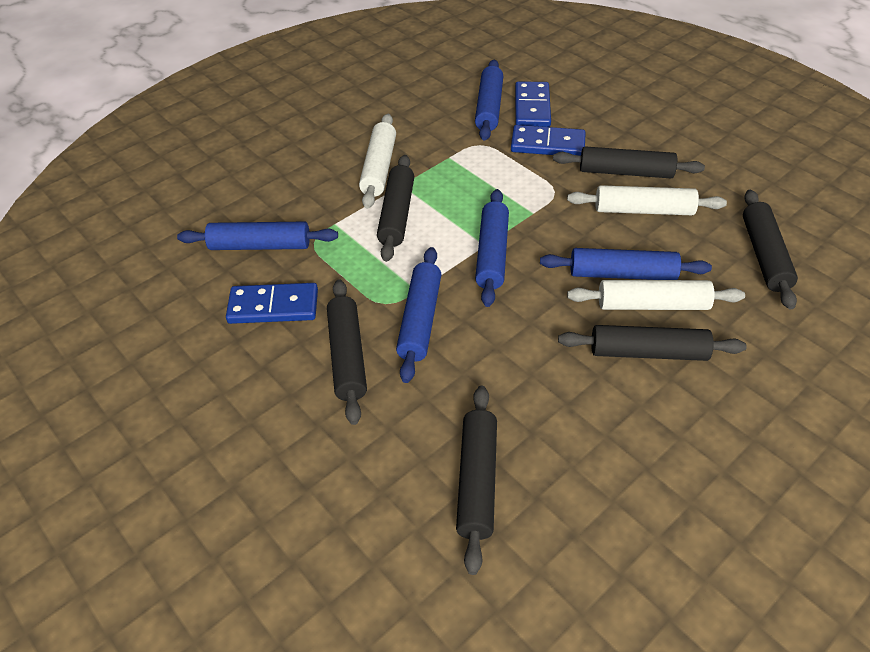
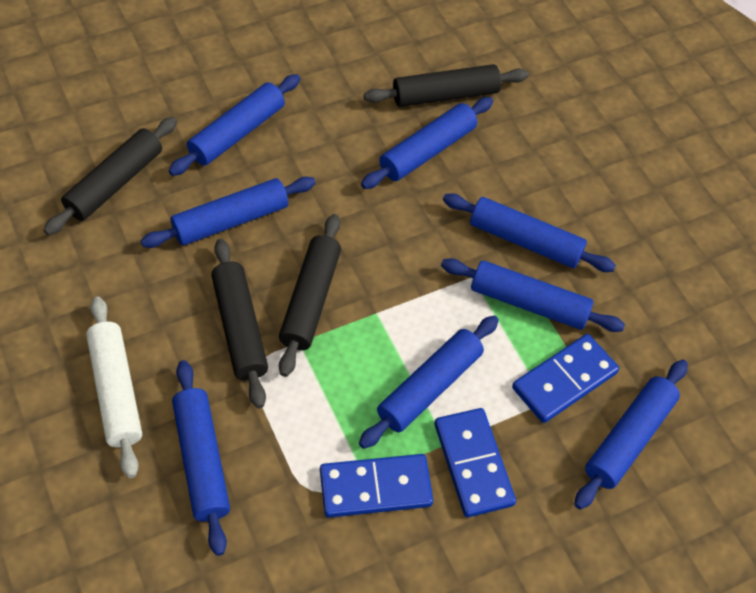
black rolling pin: [327,279,367,425] [377,155,414,262] [456,386,497,575] [553,146,705,178] [558,325,747,361] [743,190,798,310] = 6 -> [43,117,177,235] [211,239,268,409] [279,214,341,377] [364,64,528,107] = 4
blue rolling pin: [177,222,338,250] [396,247,441,383] [475,60,503,141] [475,189,509,307] [540,248,712,280] = 5 -> [141,177,316,248] [169,74,300,176] [172,360,230,556] [359,315,499,449] [361,97,493,189] [441,258,625,332] [443,193,616,272] [574,359,688,510] = 8
white rolling pin: [359,114,396,209] [567,185,727,215] [567,280,745,310] = 3 -> [86,297,142,478] = 1

